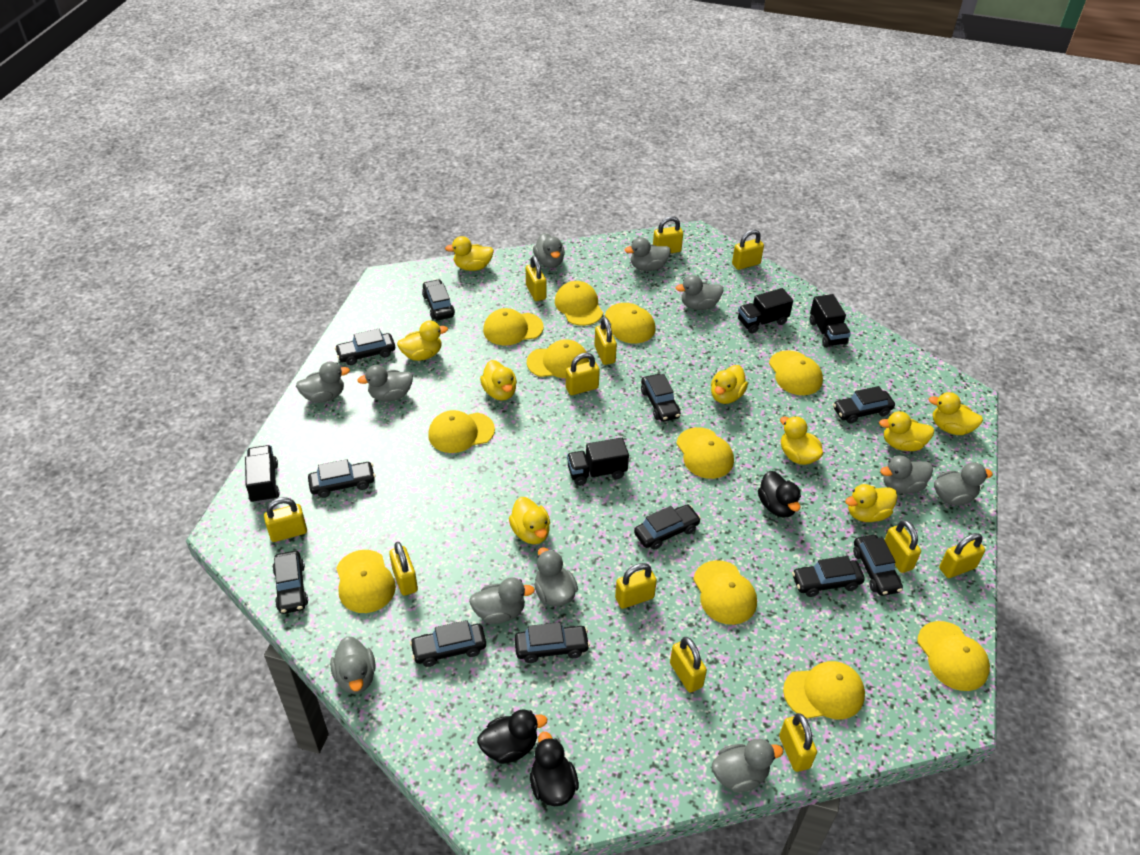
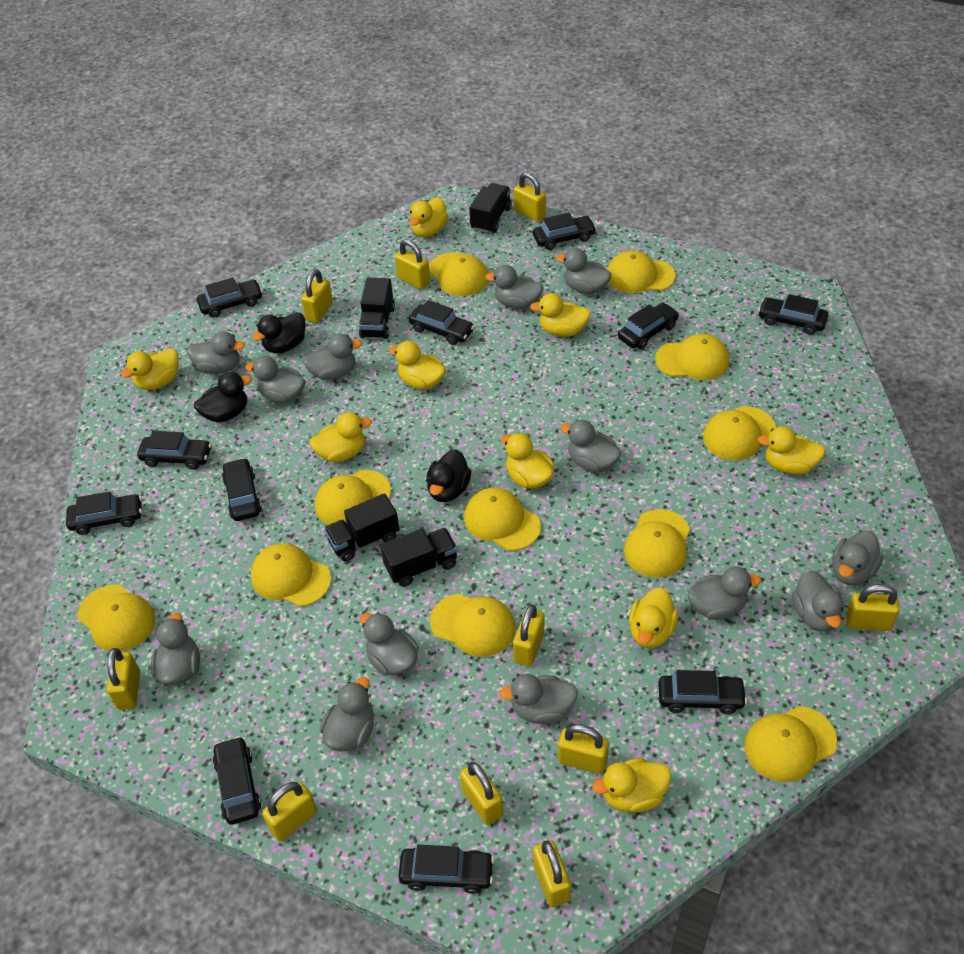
grey duck: [296,362,350,403] [330,636,376,694] [357,365,413,402] [469,577,535,624] [533,233,565,268] [534,547,578,606] [624,237,671,271] [675,275,723,310] [712,739,783,793] [880,455,933,494] [934,462,993,505] = 11 -> [150,613,200,685] [187,331,245,374] [245,356,305,403] [302,333,362,380] [320,677,374,751] [360,613,419,676] [485,265,543,309] [499,674,578,724] [556,248,612,294] [560,420,622,472] [687,567,761,620] [792,570,844,632] [832,531,883,585] = 13
yellow padlock: [264,497,307,542] [389,542,418,596] [526,256,546,301] [566,353,600,395] [594,317,617,365] [615,563,657,609] [653,216,683,253] [670,637,707,693] [732,230,764,270] [779,713,817,772] [885,520,921,573] [939,533,985,578] = 12 -> [107,648,140,710] [262,782,317,841] [301,269,333,323] [395,239,430,289] [460,762,503,825] [513,604,545,667] [514,172,546,222] [533,840,571,907] [558,724,609,774] [846,584,900,631] = 10

